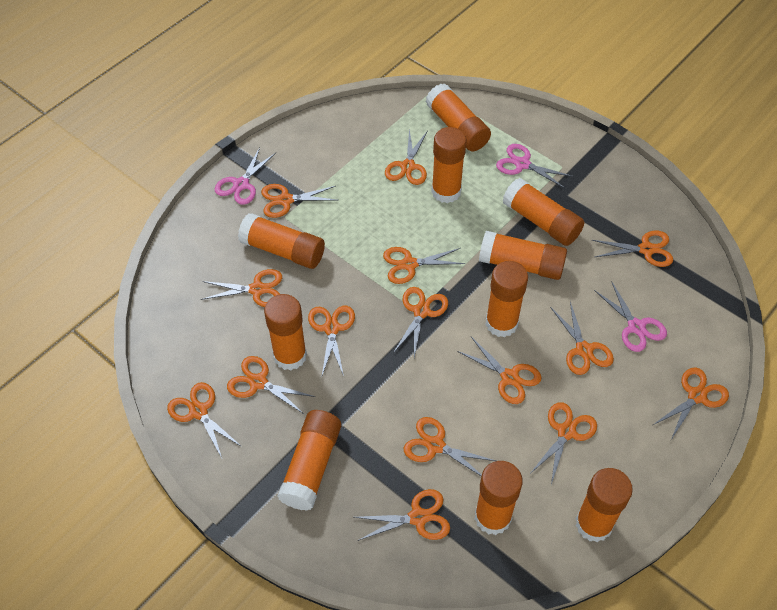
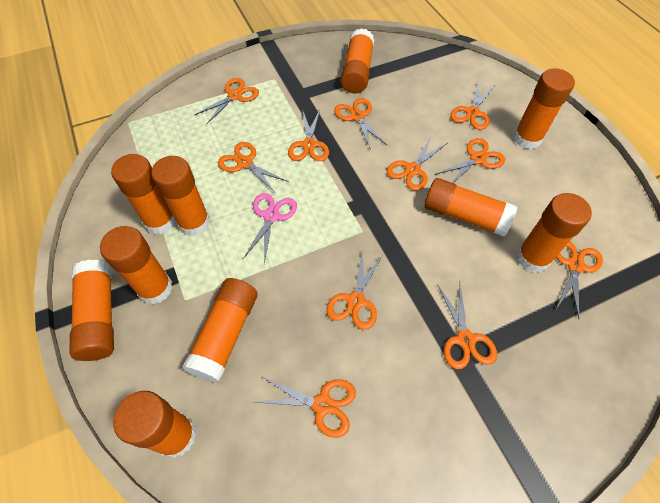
orange scissors: [167,382,242,458] [201,269,282,307] [227,356,316,414] [261,184,336,218] [308,306,355,376] [354,489,450,541] [383,247,465,284] [385,129,427,185] [393,287,448,358] [404,417,496,476] [457,337,542,404] [530,402,597,485] [550,302,614,375] [592,231,673,267] [653,367,729,440] = 15 -> [195,78,259,125] [218,142,289,194] [255,377,356,438] [288,109,329,161] [327,248,383,330] [334,98,387,150] [387,137,447,191] [434,138,505,183] [438,284,497,369] [450,84,494,130] [556,241,603,318] = 11
pink scissors: [215,147,276,205] [496,144,573,188] [594,281,667,352] = 3 -> [243,193,297,264] = 1

